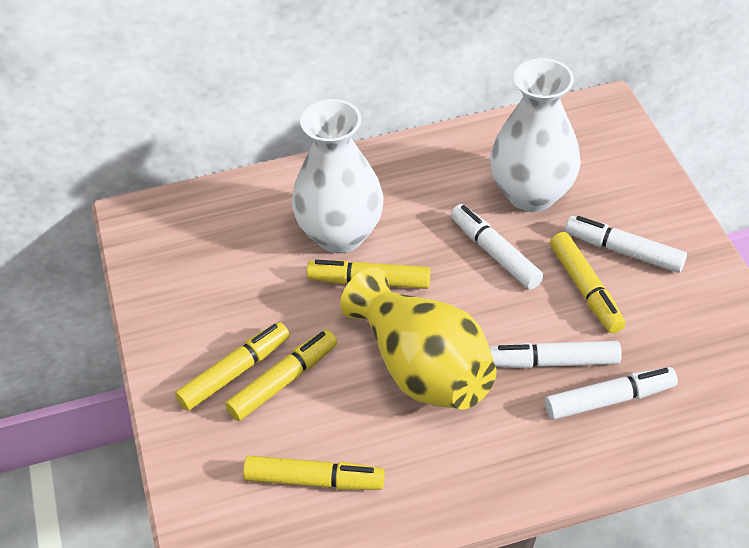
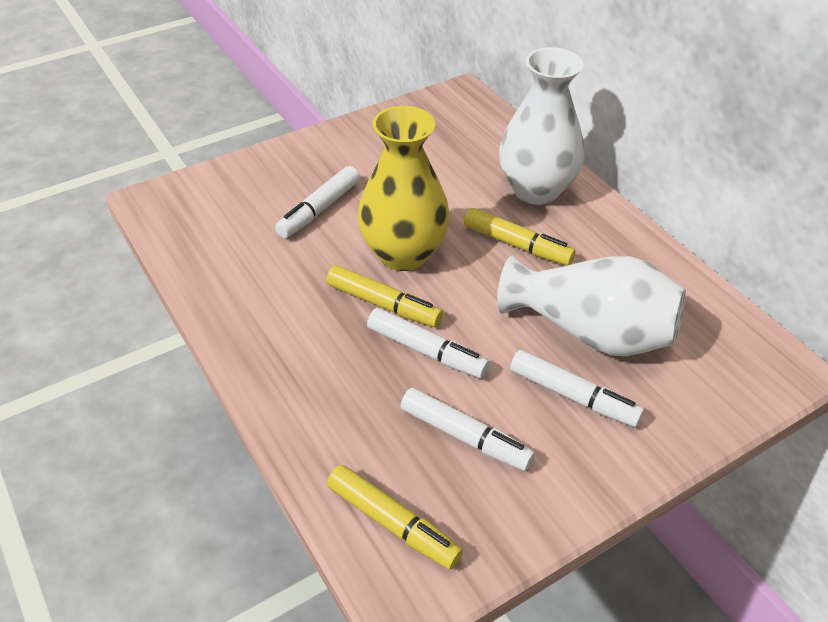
yellow marker: [175,322,290,411] [225,329,337,421] [243,456,385,490] [307,260,430,289] [550,232,626,333] = 5 -> [326,265,443,327] [327,465,463,570] [464,208,576,266] = 3

